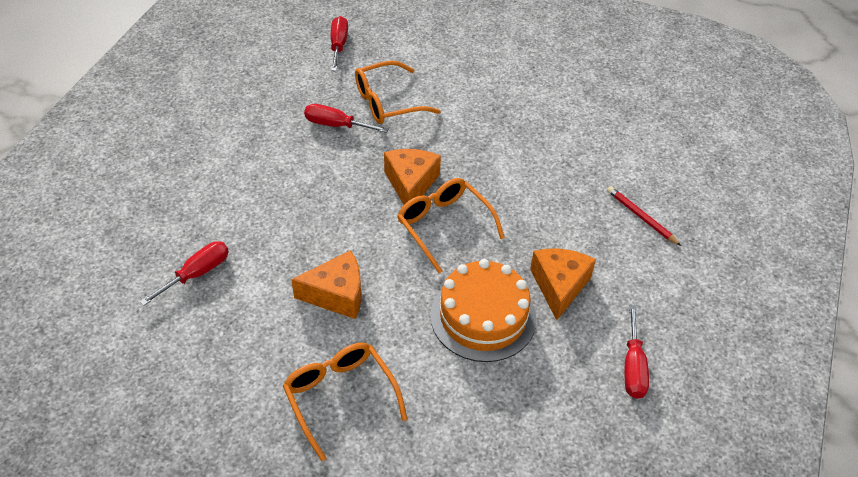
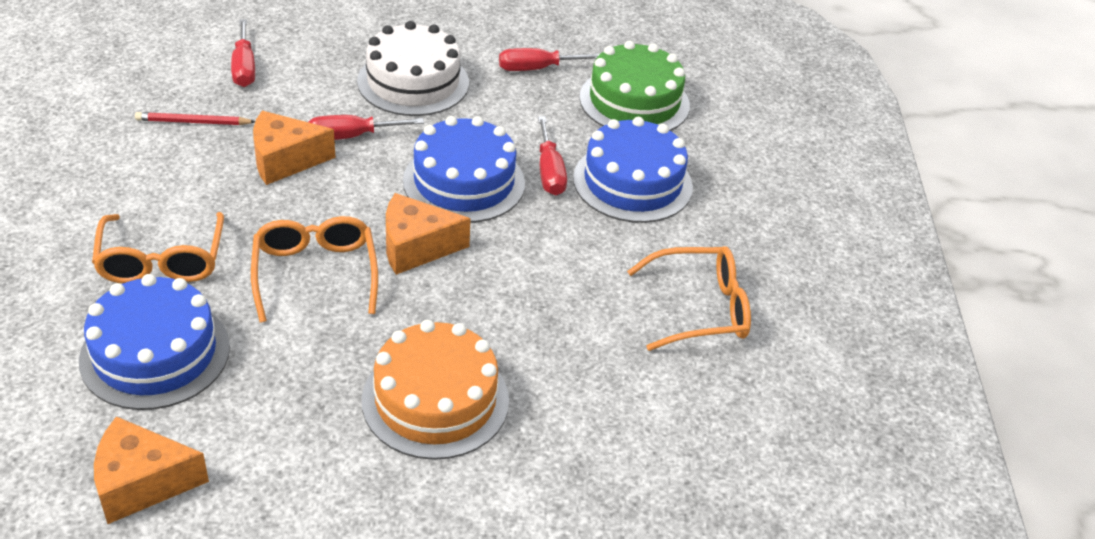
blue cake: none = 0 -> [79,274,230,410] [403,116,525,223] [573,117,693,223] = 3
green cake: none = 0 -> [579,40,690,131] = 1
white cake: none = 0 -> [357,21,469,116] = 1

